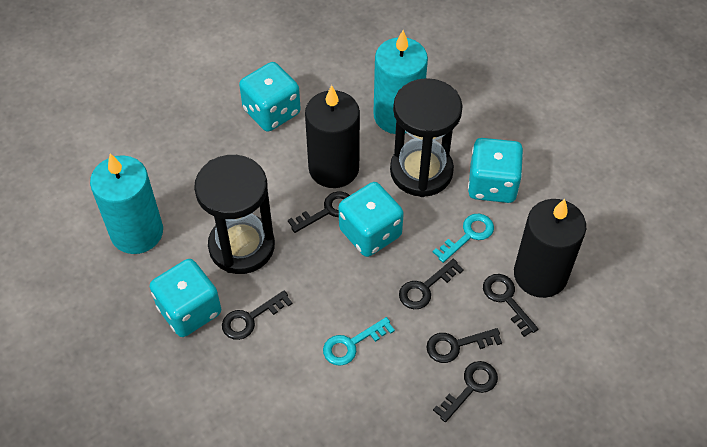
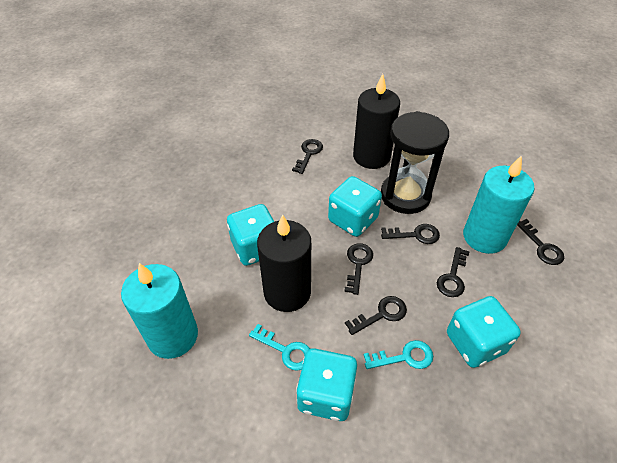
black hourglass: [194,155,275,274] [390,78,463,197] = 2 -> [381,111,449,214] = 1

